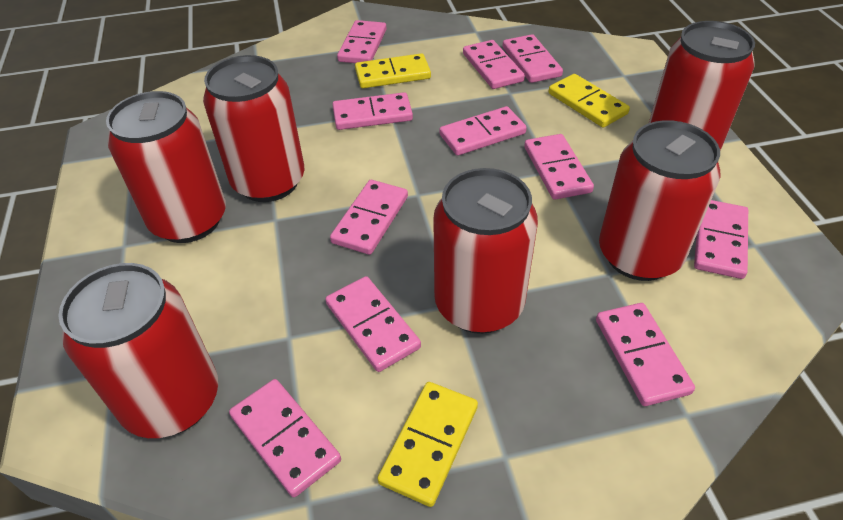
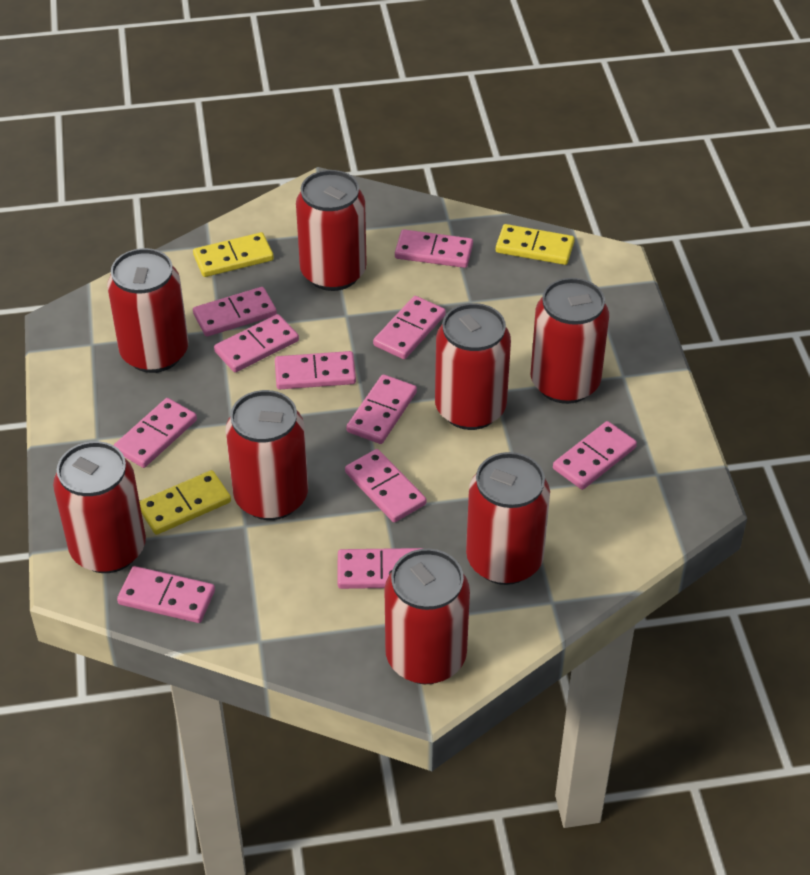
red can: [59,263,218,438] [106,91,226,243] [203,55,304,202] [433,168,538,334] [599,120,720,281] [649,21,755,150] = 6 -> [53,441,146,573] [107,248,188,373] [226,390,308,520] [296,170,367,291] [384,549,470,684] [435,303,511,430] [466,452,550,585] [531,278,609,404] = 8

